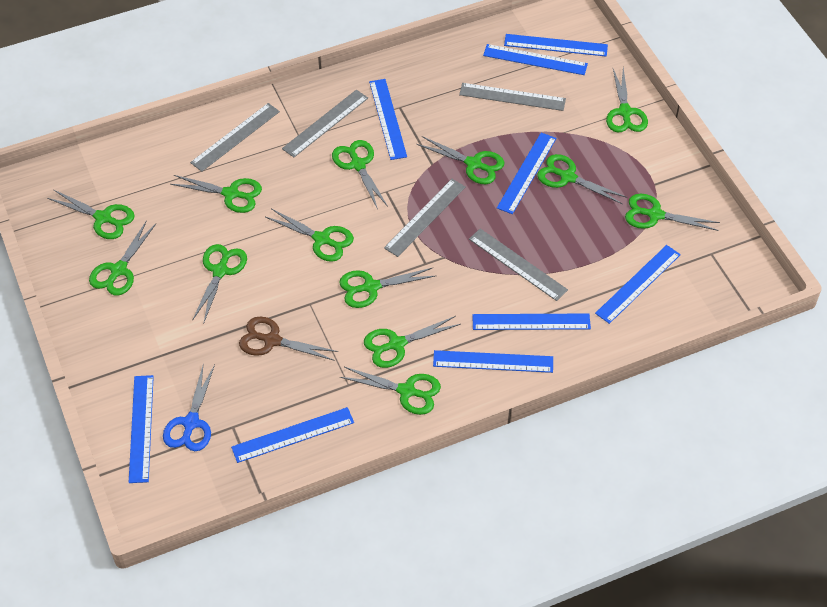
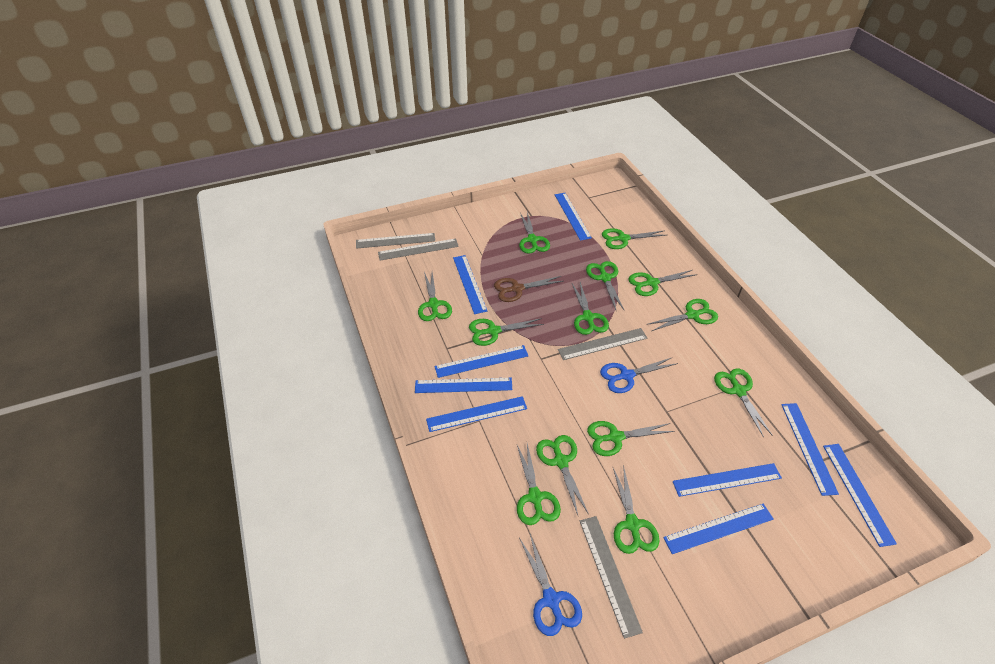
blue scissors: [163,363,215,451] = 1 -> [519,534,582,636] [600,357,678,393] = 2
grey ruler: [190,103,280,172] [282,90,368,158] [384,179,466,257] [459,83,566,111] [469,228,568,301] = 5 -> [356,233,435,249] [378,238,459,261] [558,328,647,360] [580,516,643,639] = 4

